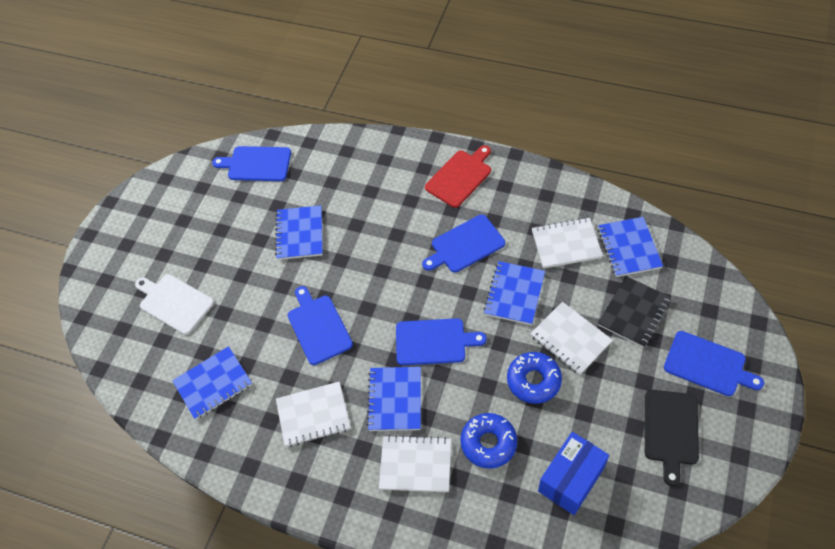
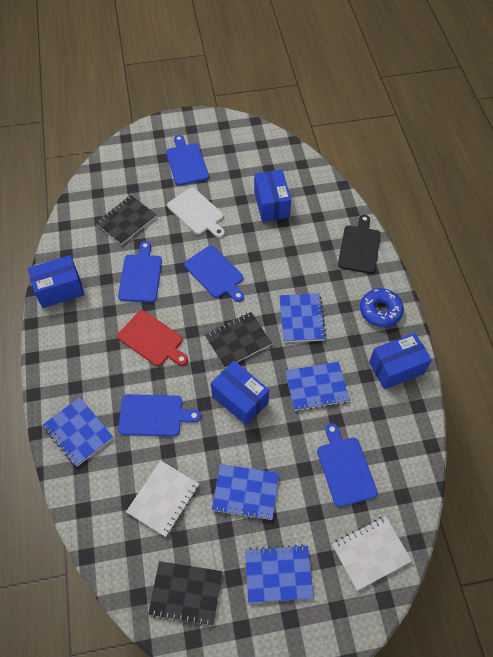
black notebook: [598,276,671,348] = 1 -> [96,195,157,245] [148,561,222,627] [205,312,272,368] = 3
blue box: [538,432,609,515] = 1 -> [28,255,84,308] [211,361,269,425] [254,169,291,222] [369,333,432,389] = 4
blue donut: [461,413,517,469] [507,352,562,404] = 2 -> [360,288,404,327] = 1
white notebook: [276,381,351,447] [379,435,451,492] [530,302,613,375] [532,217,603,268] = 4 -> [126,461,199,537] [332,516,412,591] = 2

